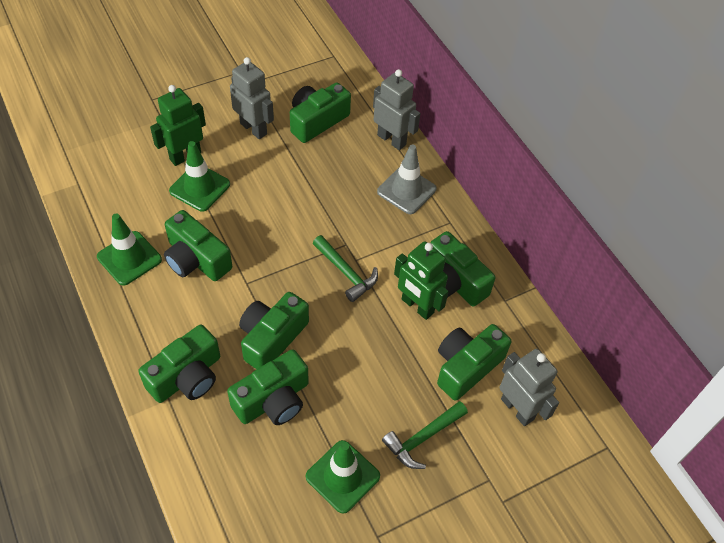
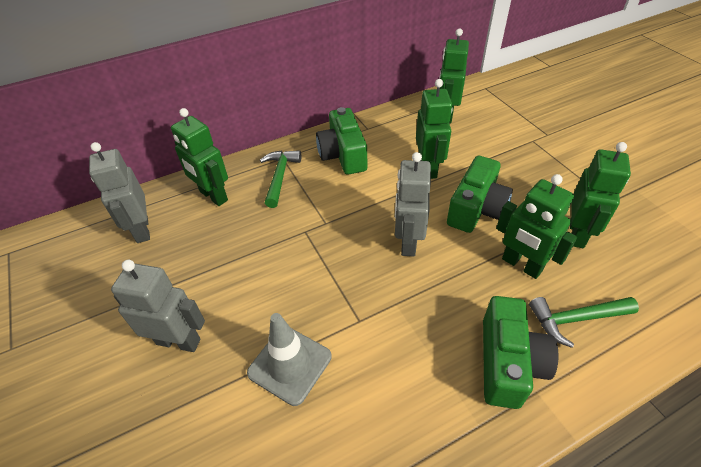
green camera: [138,325,220,403] [164,210,232,281] [227,349,309,425] [239,292,309,369] [290,82,351,143] [430,231,495,306] [437,324,511,401] = 7 -> [316,107,367,175] [447,156,513,233] [483,296,558,409] = 3
green robot: [150,85,206,166] [394,241,449,320] = 2 -> [171,108,228,206] [416,79,453,179] [439,28,469,123] [496,174,577,279] [570,142,631,248] = 5
green traffic cone: [97,213,162,286] [169,141,230,212] [306,440,380,514] = 3 -> none = 0

